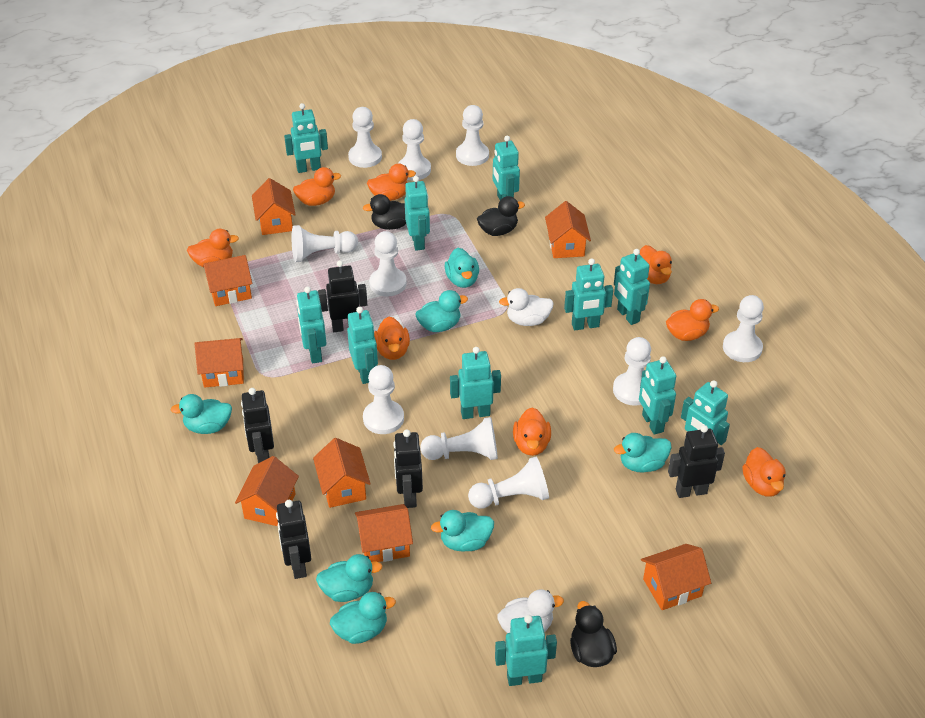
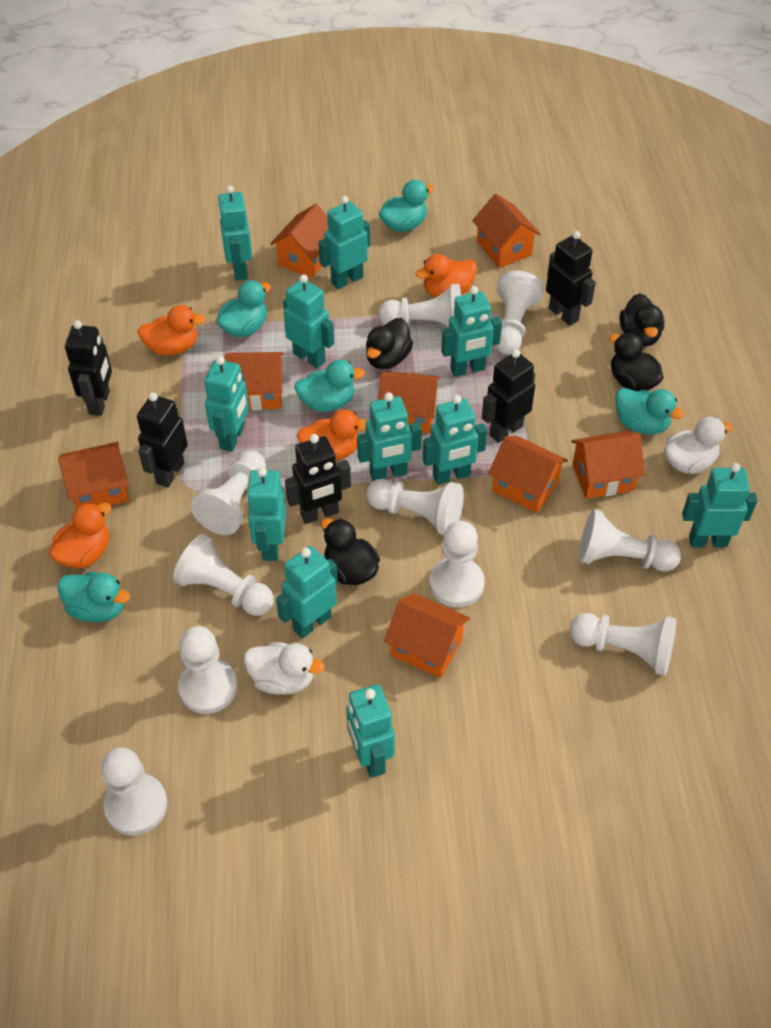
black duck: [363,194,406,230] [477,196,525,236] [570,601,617,667] = 3 -> [321,518,380,585] [366,318,413,369] [609,333,664,391] [620,293,664,347] = 4
orange duck: [187,229,239,267] [293,167,341,206] [367,164,416,201] [374,317,410,360] [513,408,551,456] [640,245,672,284] [666,299,719,341] [742,447,786,497] = 8 -> [49,502,111,568] [137,305,206,355] [297,410,367,461] [416,254,477,297] = 4
turquoise duck: [170,394,232,434] [316,554,382,602] [330,592,396,644] [415,290,468,332] [431,510,494,552] [444,248,479,288] [614,433,671,472] = 7 -> [57,572,130,622] [216,280,271,337] [294,360,365,412] [379,180,434,232] [615,388,684,434] = 5

